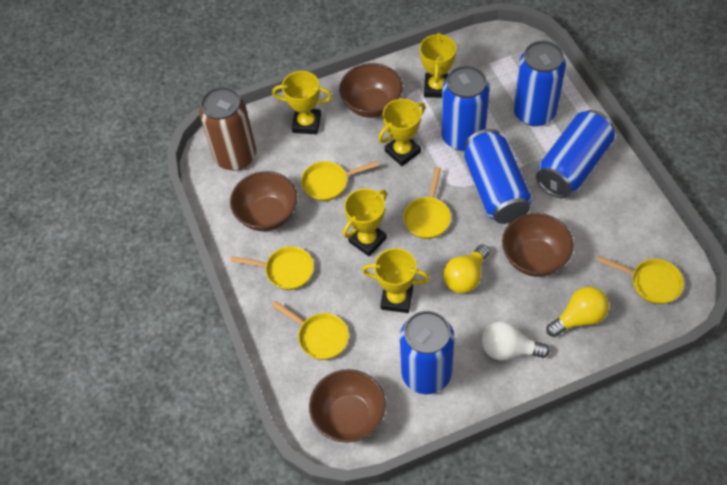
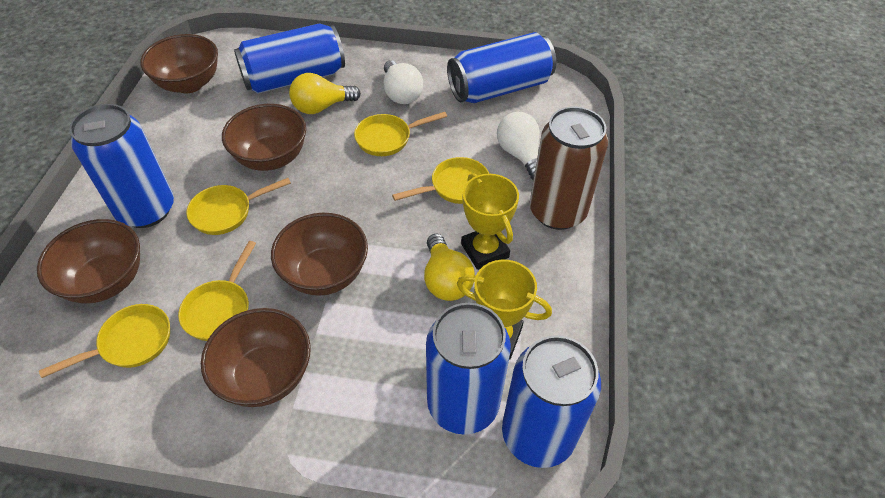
brown bowl: [230,171,297,231] [309,369,386,443] [339,63,403,118] [502,213,574,277] = 4 -> [37,219,140,303] [140,34,218,93] [201,308,311,407] [222,104,306,171] [271,213,368,296] = 5
white light bulb: [482,321,550,360] = 1 -> [384,60,423,104] [497,112,540,180] = 2
yellow trophy: [272,71,332,135] [343,189,387,256] [362,248,430,313] [378,99,425,166] [420,32,457,98] = 5 -> [457,260,552,359] [461,173,519,270] = 2

